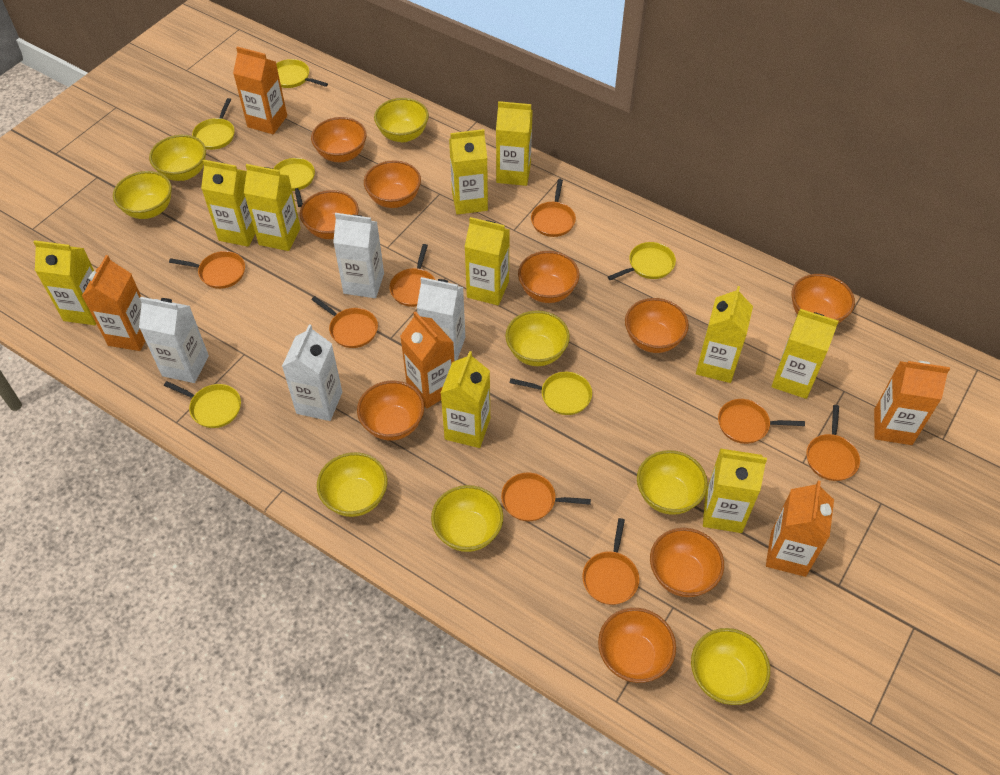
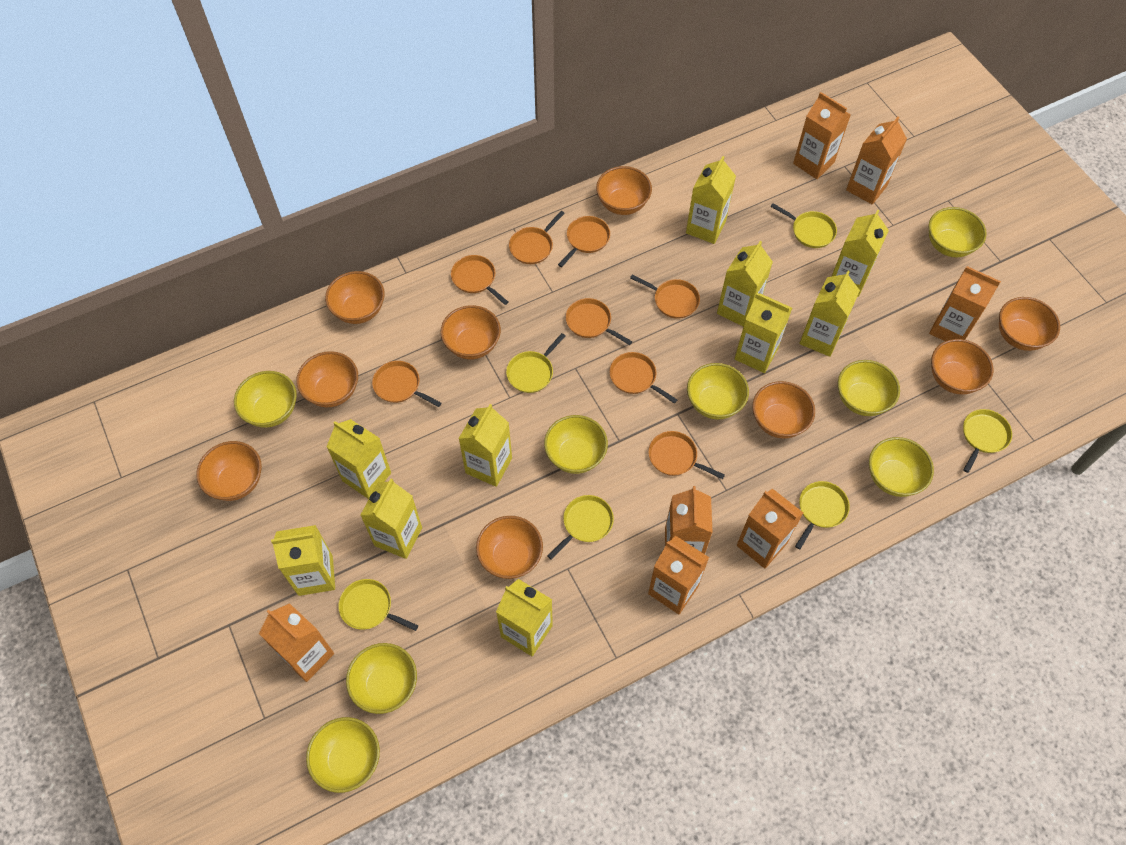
orange carton: [82,255,145,351] [233,47,287,134] [400,311,455,408] [766,481,834,577] [874,361,950,445] = 5 -> [259,603,334,682] [648,536,709,614] [665,486,713,554] [737,489,803,568] [793,92,851,179] [846,116,907,205] [929,266,1001,341] = 7
white carton: [139,297,209,383] [282,324,342,421] [333,213,384,298] [417,277,465,361] = 4 -> none = 0

